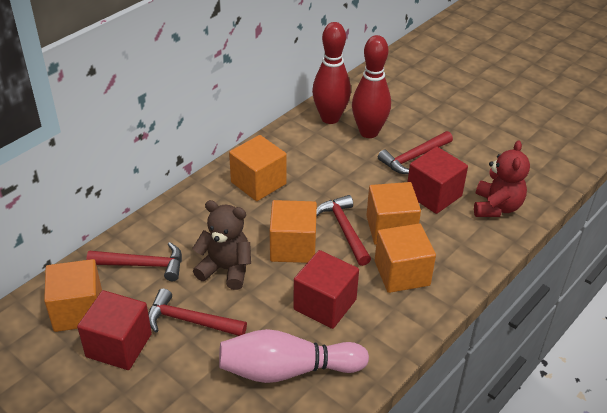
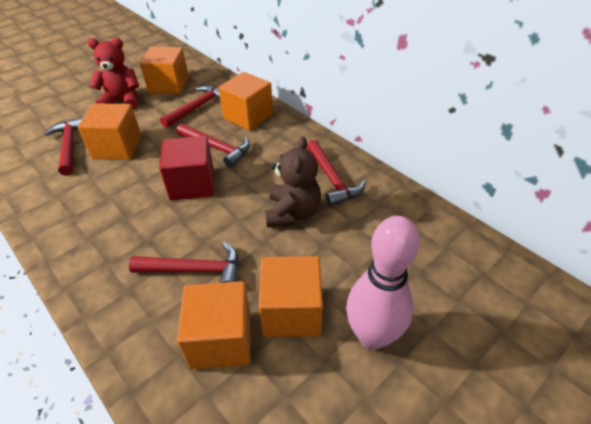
red bowling pin: [312,22,351,124] [352,35,391,138] = 2 -> none = 0
red cube: [77,290,152,370] [293,250,359,329] [407,146,468,214] = 3 -> [159,136,214,201] = 1
red hammer: [87,242,182,281] [148,288,247,336] [316,195,371,266] [378,131,453,174] = 4 -> [45,117,83,176] [129,242,239,283] [160,85,220,128] [176,124,250,168] [307,140,366,206] = 5

